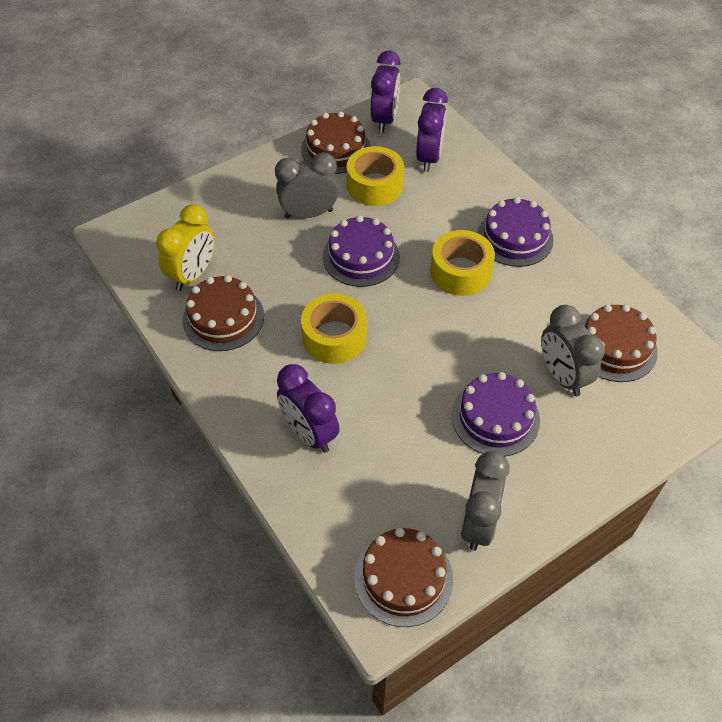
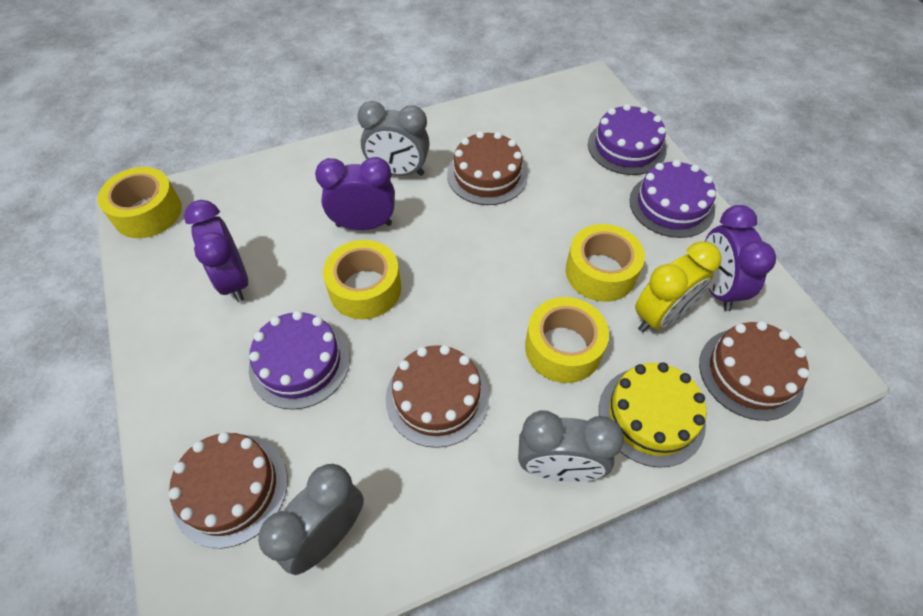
yellow cake: none = 0 -> [599,362,707,468] = 1
yellow tape: [301,294,367,364] [347,146,404,206] [431,230,495,296] = 3 -> [98,167,182,238] [323,240,401,319] [525,297,609,383] [566,224,645,302] = 4

